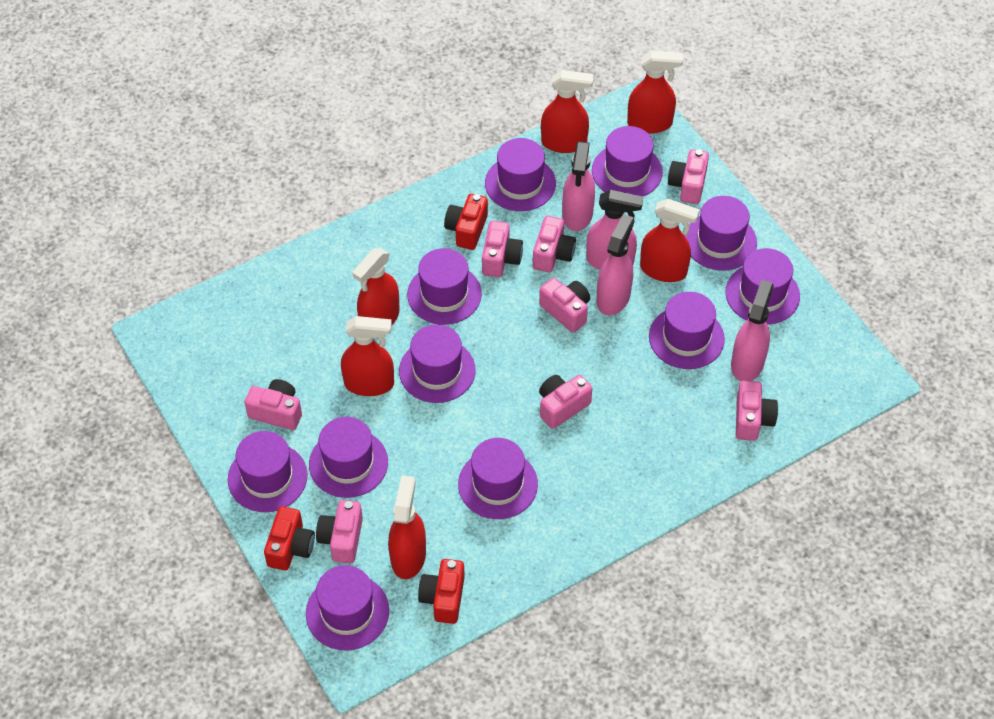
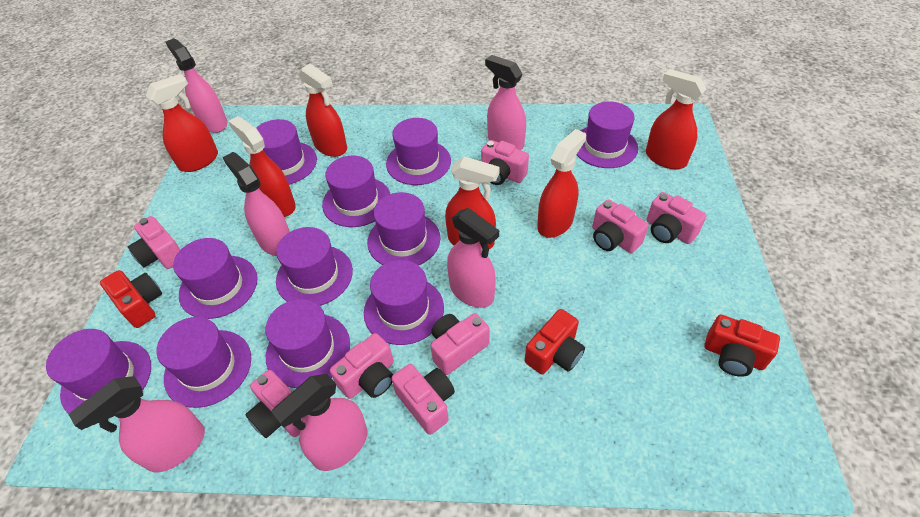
pink spray bottle: [562,141,595,231] [586,190,643,270] [597,214,635,315] [731,280,774,381] = 4 -> [68,376,205,472] [165,38,228,133] [223,152,290,256] [271,374,367,471] [447,208,499,308] [485,55,526,150] = 6

